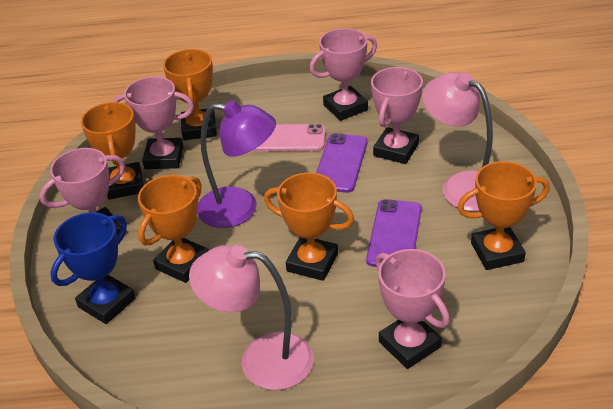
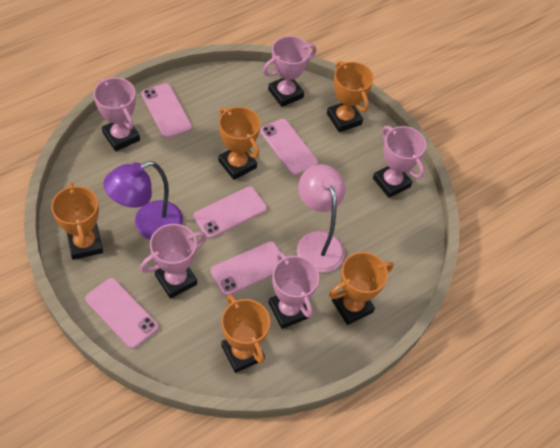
blue trophy: [50,212,136,324] = 1 -> none = 0
pink lamp: [189,245,314,390] [423,72,493,212] = 2 -> [297,164,345,273] = 1
pink phone: [252,124,326,151] = 1 -> [85,278,159,349] [142,83,192,138] [193,187,267,238] [210,241,280,296] [260,119,318,175] = 5
purple phone: [316,133,368,193] [366,199,422,267] = 2 -> none = 0

